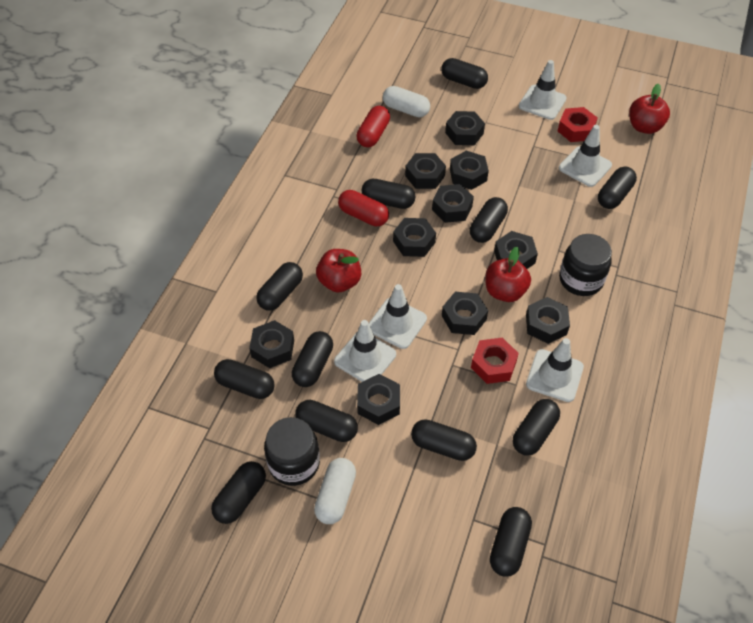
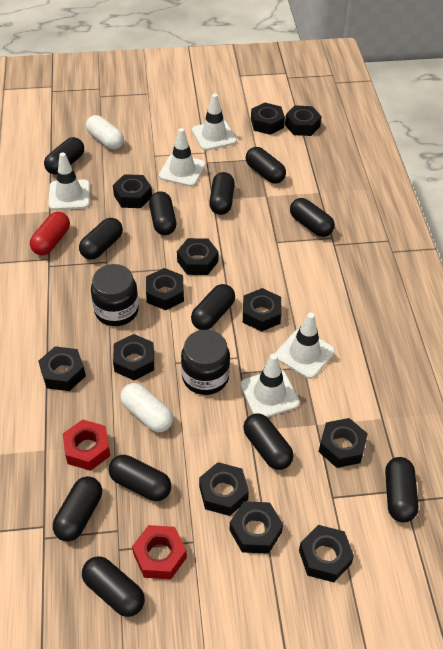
black nut: [249,320,294,368] [357,374,400,425] [393,218,436,257] [405,153,446,189] [432,184,474,223] [442,292,488,335] [445,111,485,145] [450,151,489,190] [494,231,538,269] [526,297,570,344] = 10 -> [38,346,86,391] [113,174,152,208] [113,334,154,380] [146,268,184,310] [177,238,219,275] [199,462,249,516] [229,501,283,554] [243,288,281,332] [251,102,285,135] [285,105,321,136] [299,525,354,582] [319,418,368,468] = 12
red apple: [316,249,361,293] [485,247,531,302] [629,84,670,134] = 3 -> none = 0
red capsule: [338,190,389,226] [356,106,390,147] = 2 -> [30,212,70,255] = 1

